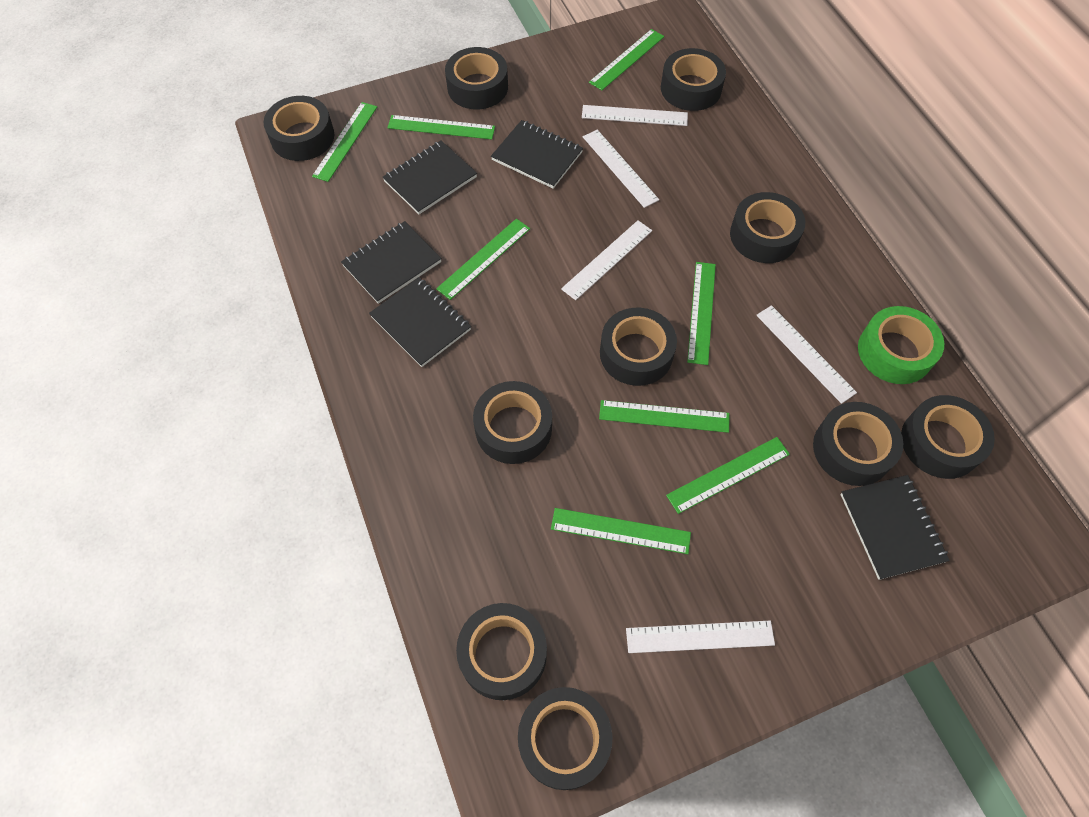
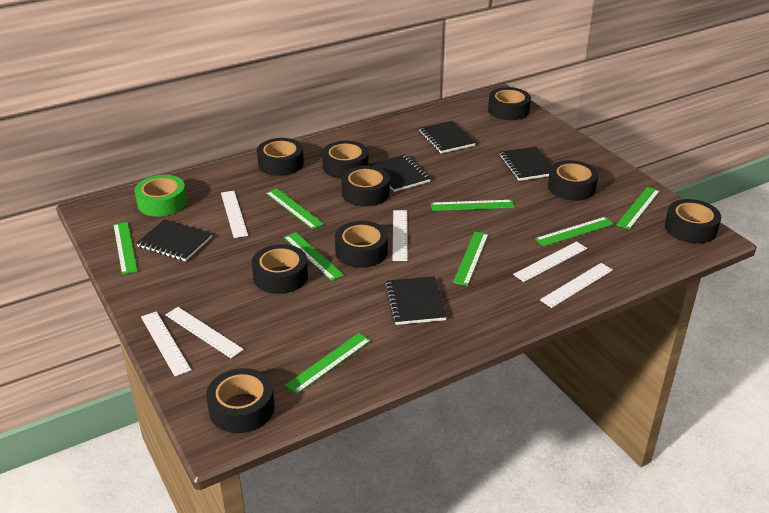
black tape: [264,96,334,161] [445,47,508,109] [456,603,547,700] [473,381,552,464] [518,687,613,790] [600,308,677,386] [661,48,726,111] [730,192,805,263] [813,402,903,486] [901,395,995,479] = 10 -> [206,368,275,433] [252,244,308,294] [257,138,304,176] [322,141,369,179] [335,221,388,268] [341,166,390,207] [488,87,531,120] [548,160,598,201] [665,199,721,244] = 9
white ruler: [561,220,652,300] [582,105,688,126] [583,130,659,208] [626,621,775,653] [756,305,857,404] = 5 -> [141,311,191,376] [165,307,244,358] [221,191,248,238] [392,210,408,261] [513,241,587,282] [540,263,613,308] = 6

